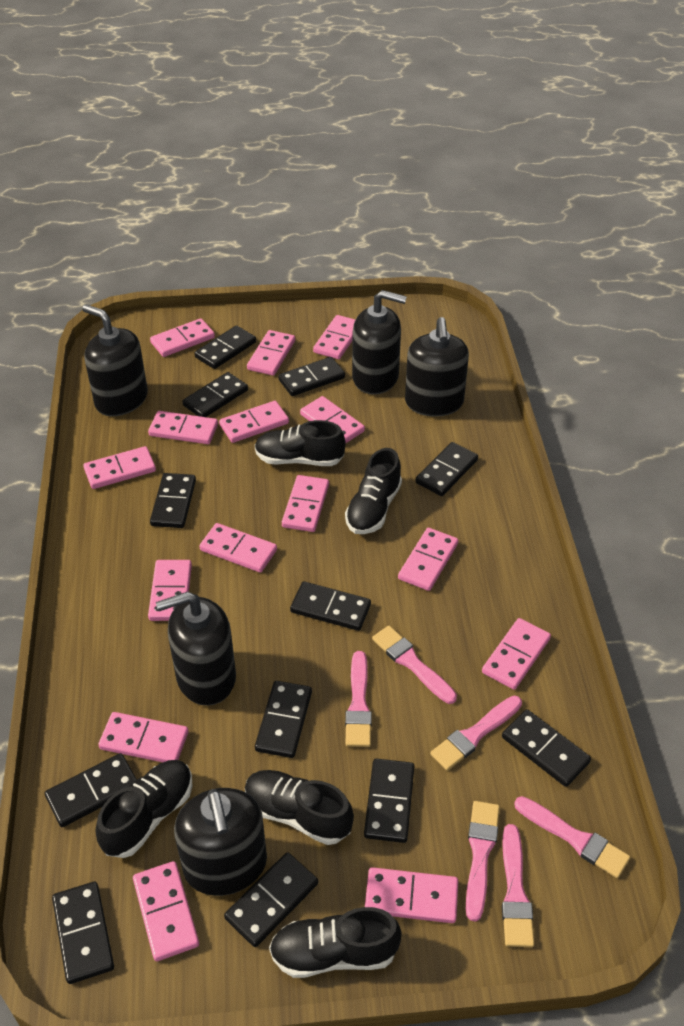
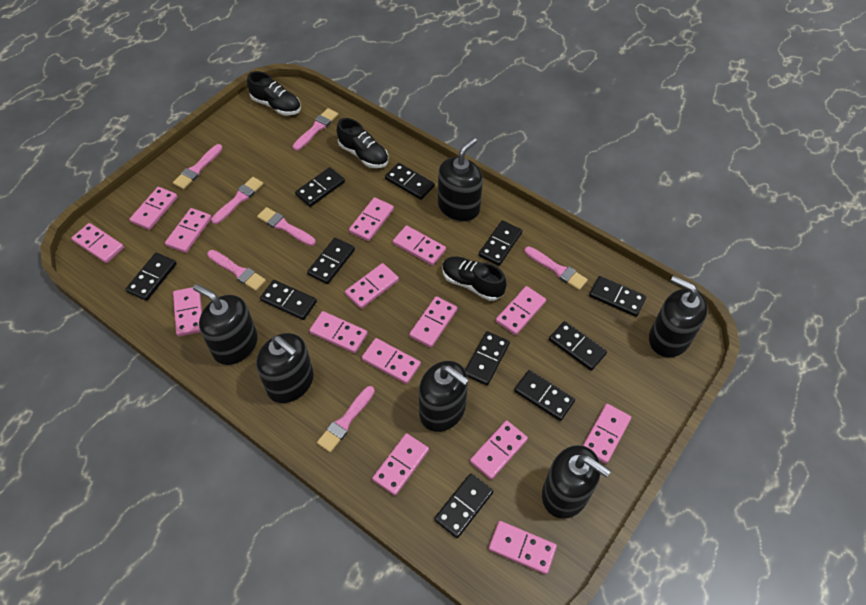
black domino: [45,753,137,827] [52,882,114,984] [150,473,196,528] [182,372,248,417] [194,325,256,369] [224,852,318,947] [255,681,312,758] [278,357,345,396] [290,581,371,631] [364,758,414,843] [416,442,478,496] [502,709,591,787] = 12 -> [125,253,177,301] [260,280,317,320] [295,167,345,207] [307,238,355,284] [385,163,435,200] [434,473,493,538] [465,331,510,386] [479,220,522,266] [514,370,575,421] [549,321,607,371] [589,276,646,317] = 11
black shoe: [96,760,193,858] [245,770,354,845] [255,420,345,466] [269,907,402,978] [345,448,402,534] = 5 -> [247,71,301,116] [337,118,388,168] [442,257,507,301] = 3
black soap dispenser: [82,304,148,416] [156,592,236,706] [174,788,267,896] [352,290,407,395] [405,317,469,417] = 5 -> [193,284,258,365] [256,333,314,403] [419,361,469,432] [438,138,483,222] [542,445,611,519] [649,276,708,358] = 6
pink brush: [345,651,372,747] [372,626,457,704] [430,696,522,771] [466,801,500,922] [502,824,534,947] [514,796,630,878] = 6 -> [173,144,223,189] [207,250,266,291] [211,177,264,224] [257,207,316,246] [293,108,338,151] [317,386,375,453] [524,247,588,290] = 7

